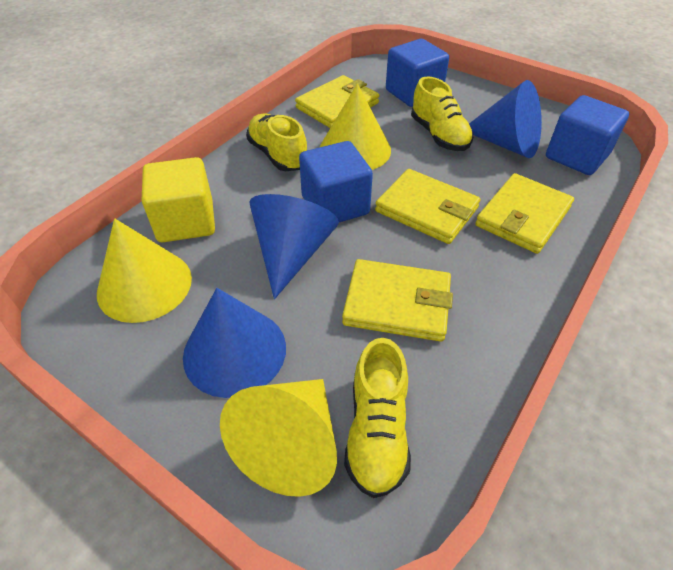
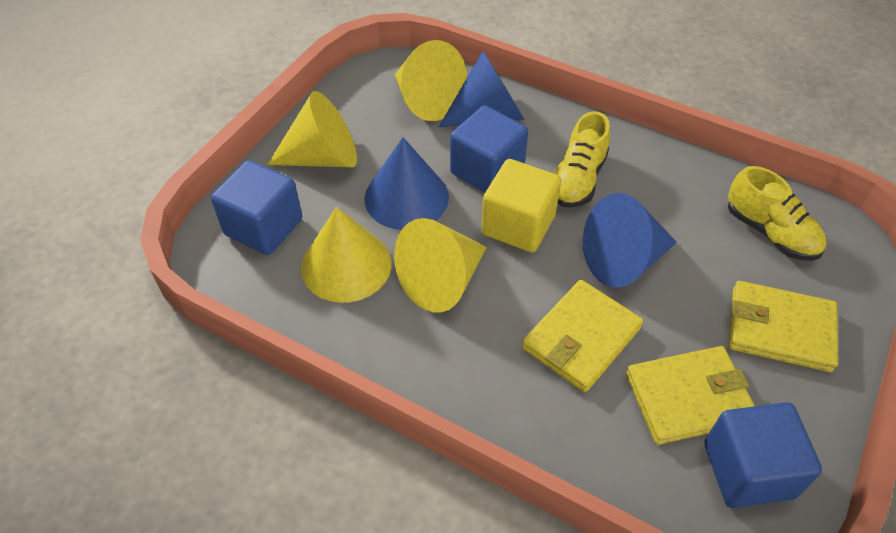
yellow cone: [97,218,192,323] [220,379,337,497] [320,84,391,170] = 3 -> [267,91,357,167] [301,207,392,303] [394,218,487,312] [395,40,467,121] = 4
yellow shoe: [246,113,307,171] [344,338,411,498] [411,76,473,151] = 3 -> [554,111,610,208] [728,166,827,261] = 2
yellow wallet: [295,75,379,128] [342,259,453,342] [375,169,481,244] [475,173,574,254] = 4 -> [522,280,643,392] [626,346,755,445] [729,281,838,372] = 3

